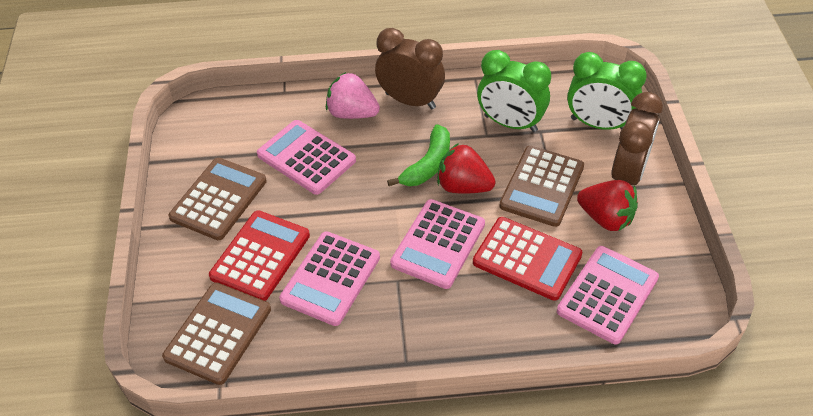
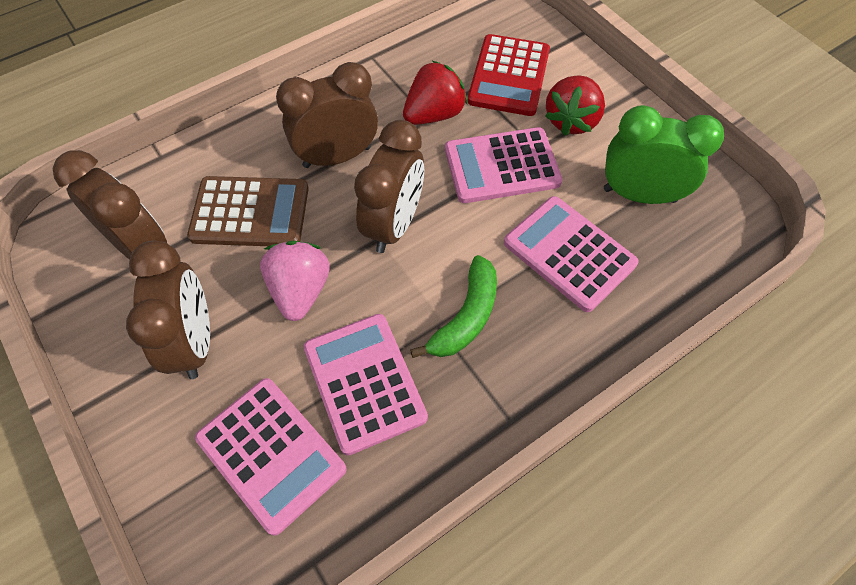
brown calculator: [162,282,271,385] [169,158,267,240] [499,146,584,227] = 3 -> [187,176,309,246] = 1
brown clock: [375,28,445,109] [611,92,663,185] = 2 -> [53,150,167,260] [126,240,210,379] [276,62,378,168] [354,120,424,253] = 4
green clock: [477,50,551,132] [567,52,647,130] = 2 -> [604,105,724,204] = 1
red calculator: [209,210,310,301] [473,217,583,301] = 2 -> [468,34,550,116] = 1

